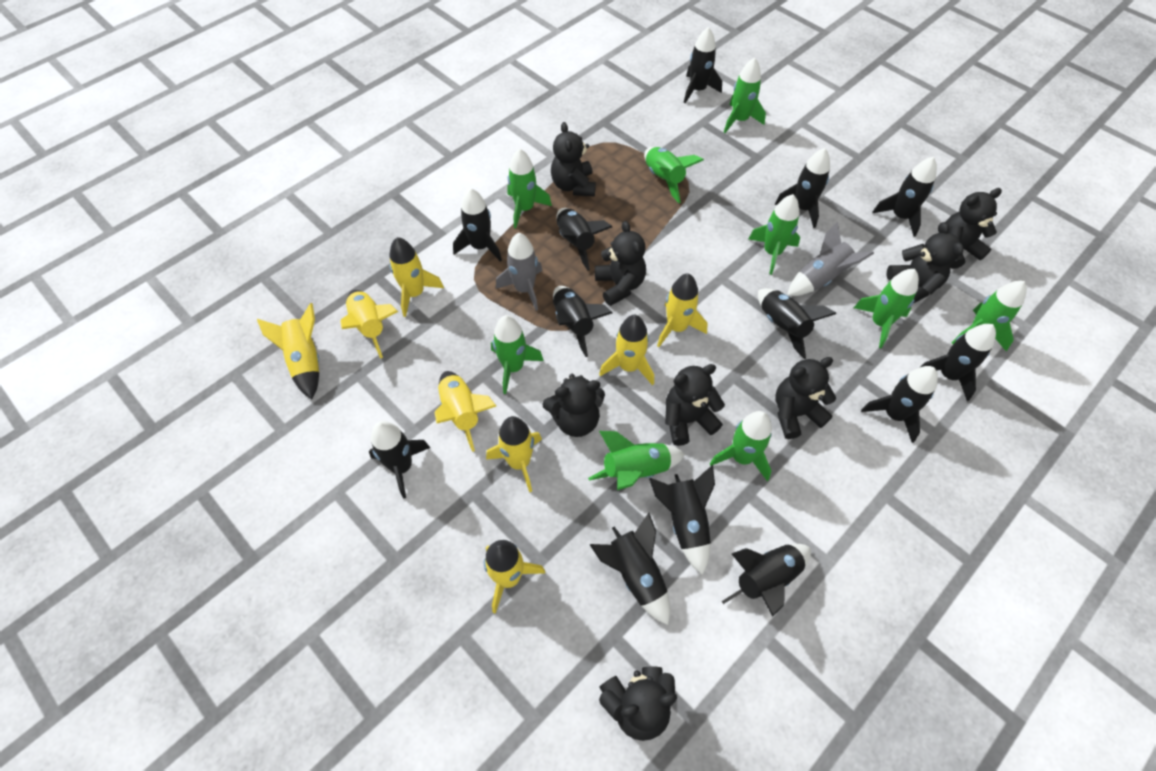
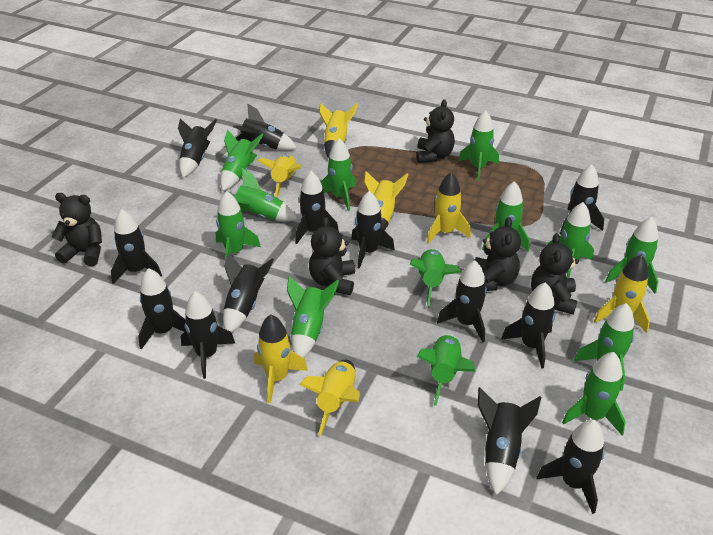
black teddy bear: [543,374,605,437] [551,122,596,196] [595,221,646,306] [599,667,677,741] [665,364,725,446] [775,357,836,439] [887,222,963,304] [946,188,1002,269] = 8 -> [52,193,102,266] [309,217,355,295] [417,99,455,163] [475,217,521,291] [531,233,579,314] = 5
green rocket: [491,315,544,394] [507,149,552,228] [588,431,685,490] [644,147,704,203] [710,411,772,481] [724,58,766,133] [749,194,800,275] [854,269,919,348] [951,281,1027,352] = 9 -> [216,191,261,262] [220,130,264,191] [233,168,297,221] [287,276,339,358] [321,138,356,211] [410,249,461,308] [417,334,475,406] [458,110,499,181] [482,181,530,252] [548,202,594,278] [562,352,625,435] [574,303,634,391] [605,217,658,294] = 13
grey rocket: [496,233,542,311] [787,222,874,296] = 2 -> none = 0
yellow rocket: [257,303,319,400] [340,290,398,359] [389,237,444,317] [435,371,496,452] [484,540,545,614] [486,416,542,492] [599,315,654,385] [657,273,708,347] = 8 -> [254,315,308,403] [258,155,301,198] [299,360,360,436] [319,103,358,158] [364,171,409,231] [427,172,471,244] [594,255,650,334] = 7

